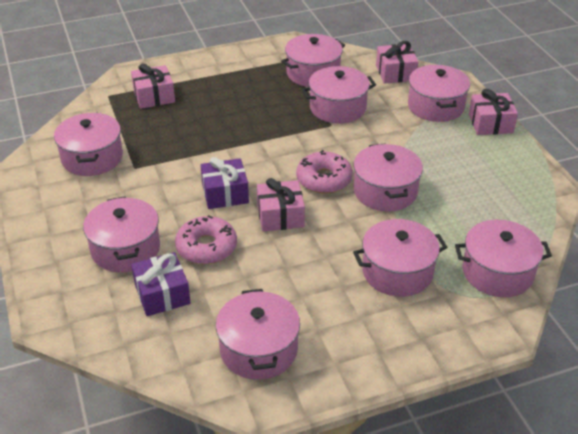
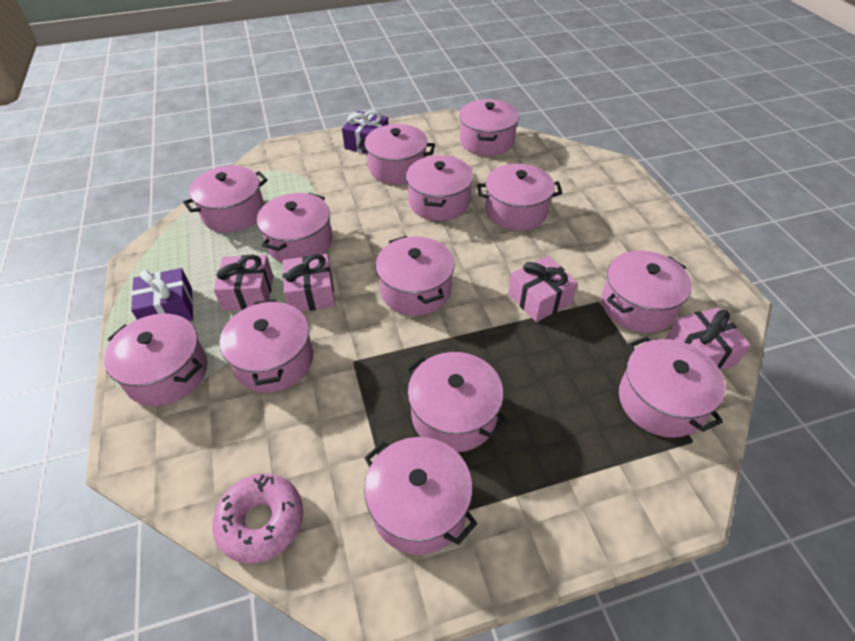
pink donut: [175,215,237,264] [296,150,353,194] = 2 -> [212,474,303,564] = 1
pink pot: [54,113,123,176] [83,197,160,272] [216,289,300,380] [281,34,345,87] [301,66,376,123] [353,143,423,212] [353,219,447,297] [408,65,470,122] [455,220,552,297] = 9 -> [104,314,208,406] [183,166,268,233] [220,299,313,393] [257,193,333,263] [357,124,435,184] [364,437,478,555] [375,236,455,316] [406,155,473,221] [406,352,509,452] [459,99,519,156] [477,164,562,231] [601,250,692,333] [619,336,726,438] = 13

